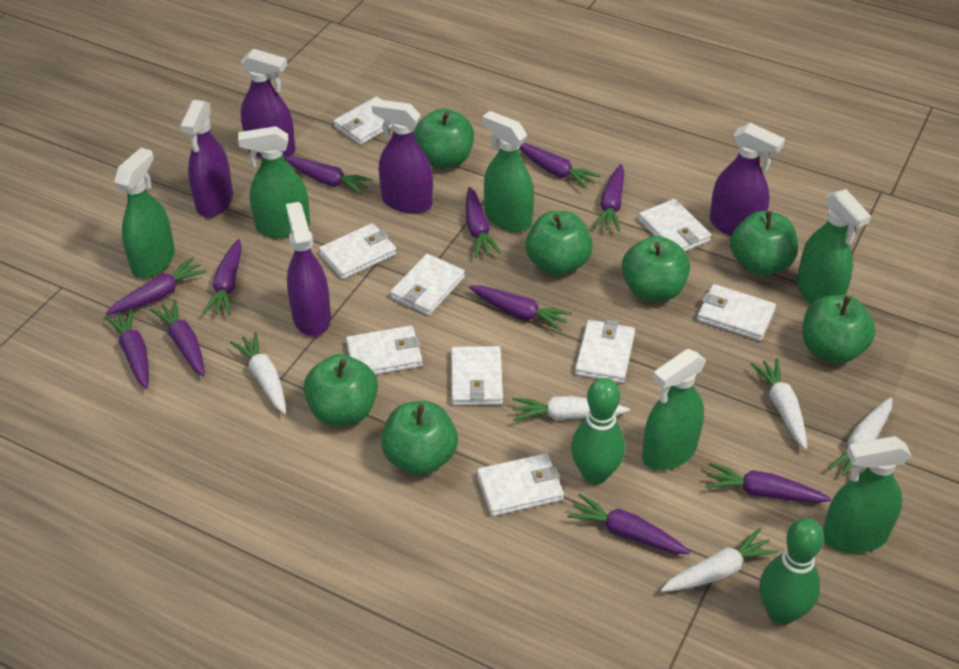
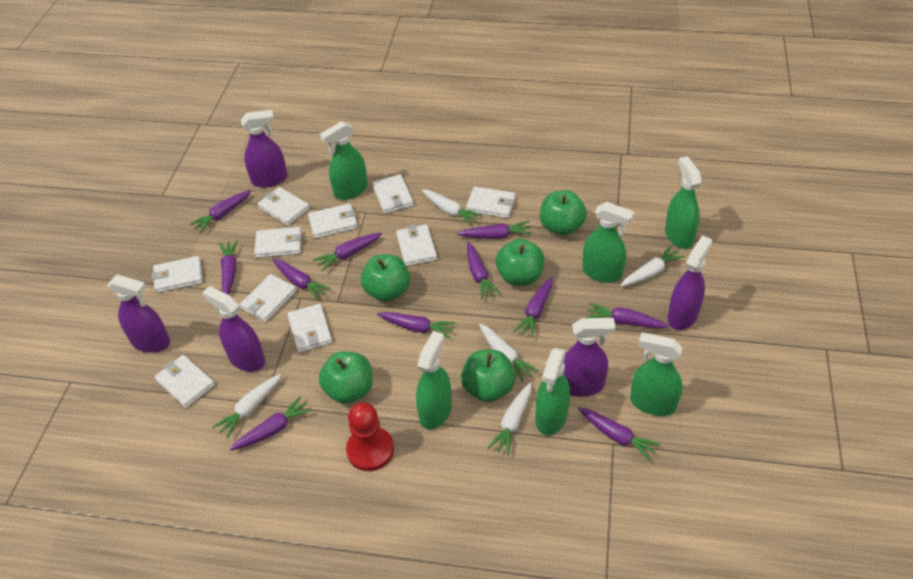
green apple: [303,354,378,426] [381,401,458,475] [413,108,474,169] [526,211,593,276] [622,236,690,302] [730,211,798,276] [802,295,876,364] = 7 -> [319,351,373,404] [361,254,410,302] [461,350,515,402] [496,239,545,286] [540,190,587,236] = 5
green bowling pin: [571,378,625,485] [759,518,824,625] = 2 -> none = 0
red pawn: none = 0 -> [346,402,394,471] = 1
white wallet: [319,223,397,279] [334,96,392,145] [346,326,423,375] [390,254,465,316] [451,346,503,406] [477,453,564,516] [575,320,635,383] [638,199,711,252] [697,284,776,341] = 9 -> [152,256,203,293] [154,355,215,408] [240,274,297,322] [254,227,302,258] [258,187,310,226] [287,304,332,353] [308,203,358,238] [372,174,414,214] [396,224,437,266] [466,186,516,218] = 10

